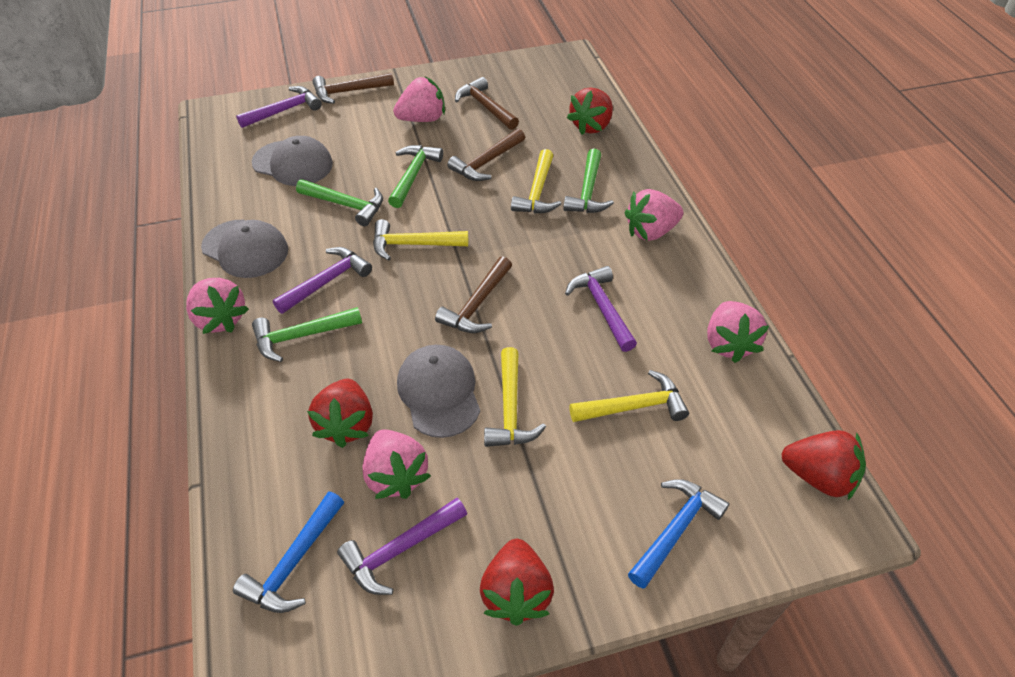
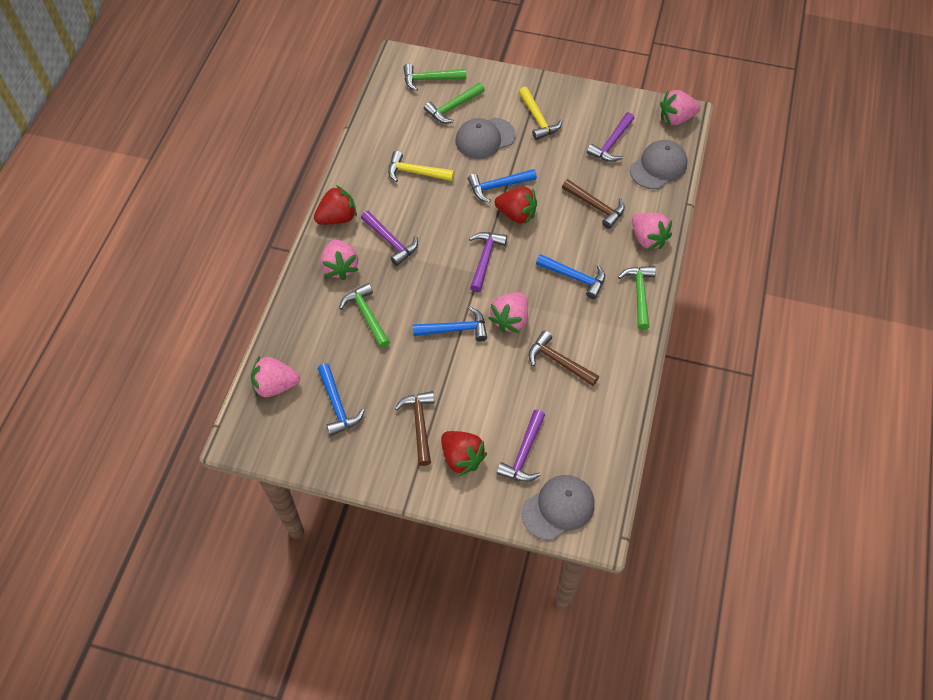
blue hammer: [233,492,344,613] [628,479,729,589] = 2 -> [318,363,365,436] [413,306,487,341] [468,169,537,203] [536,254,605,299] = 4
brown hammer: [313,73,394,104] [435,256,512,333] [447,128,525,181] [455,77,519,130] = 4 -> [395,391,435,466] [528,330,599,386] [562,179,625,229] = 3
red strawberry: [307,378,373,448] [480,539,554,626] [567,87,613,135] [782,430,866,500] = 4 -> [314,185,357,225] [441,431,487,476] [495,187,537,224] = 3
yellow hammer: [373,219,468,261] [484,347,546,447] [511,149,561,213] [570,370,689,422] = 4 -> [388,151,454,182] [519,87,562,140] = 2

